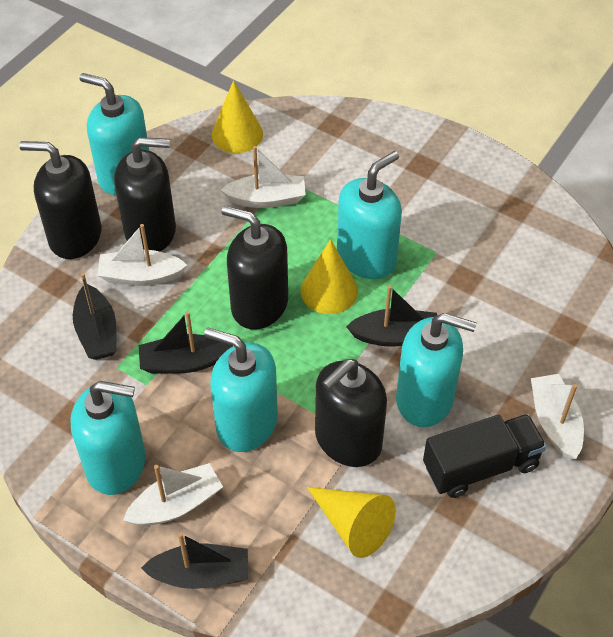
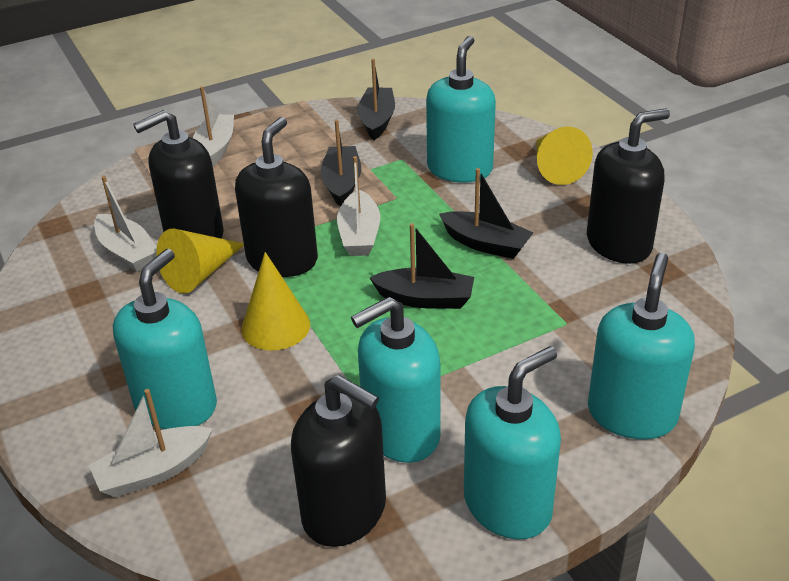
black truck: [423,414,547,498] = 1 -> none = 0

